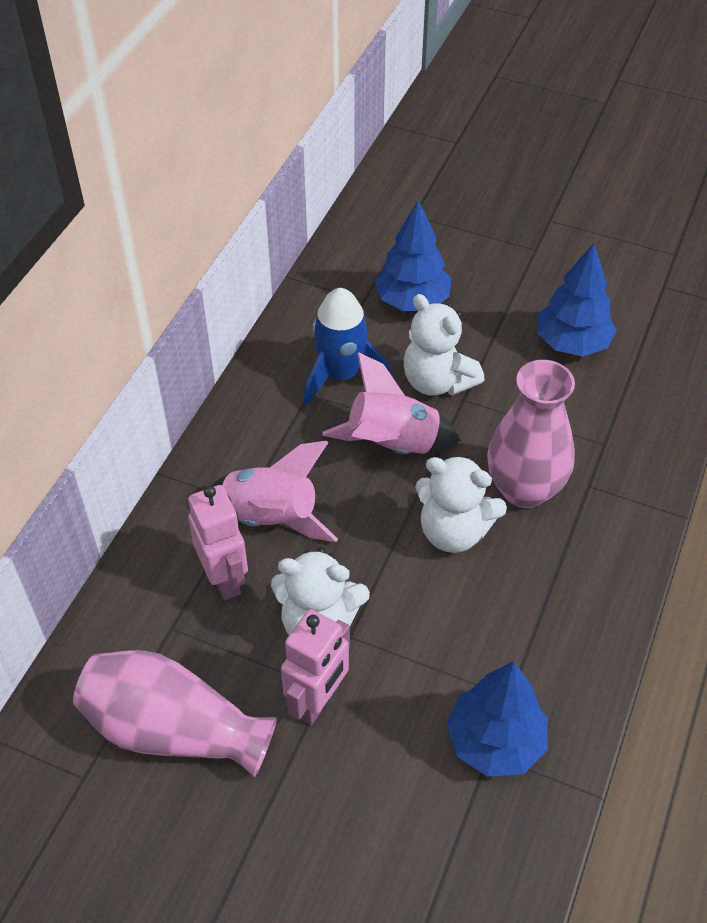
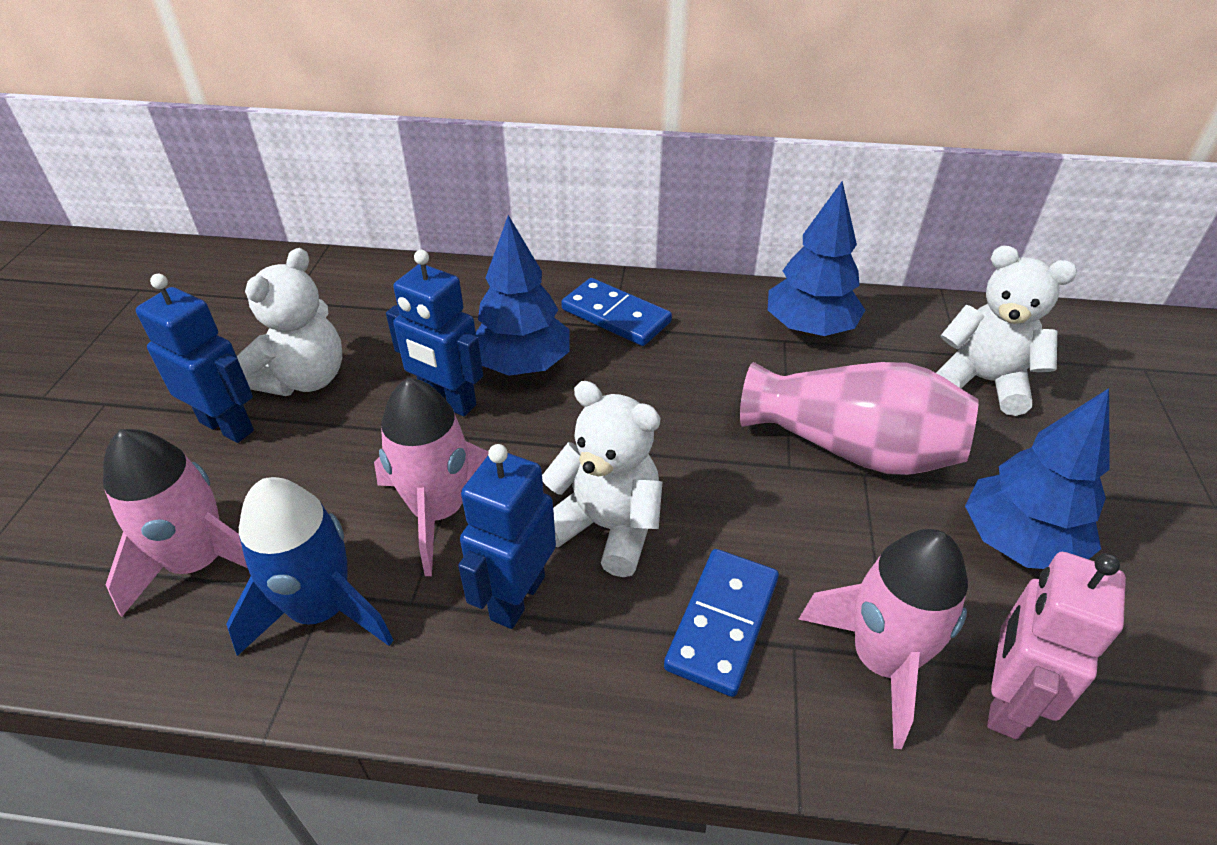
blue domino: none = 0 -> [561,278,672,346] [664,549,779,697] = 2
blue robot: none = 0 -> [136,274,254,443] [386,250,483,417] [458,444,556,629] = 3
pink robot: [188,485,248,600] [281,609,350,725] = 2 -> [987,552,1126,739] = 1
pink rocket: [211,441,338,542] [322,352,461,454] = 2 -> [103,429,247,617] [374,378,488,576] [798,529,968,749] = 3
pink vase: [73,650,277,777] [487,360,575,508] = 2 -> [740,362,979,475] = 1

